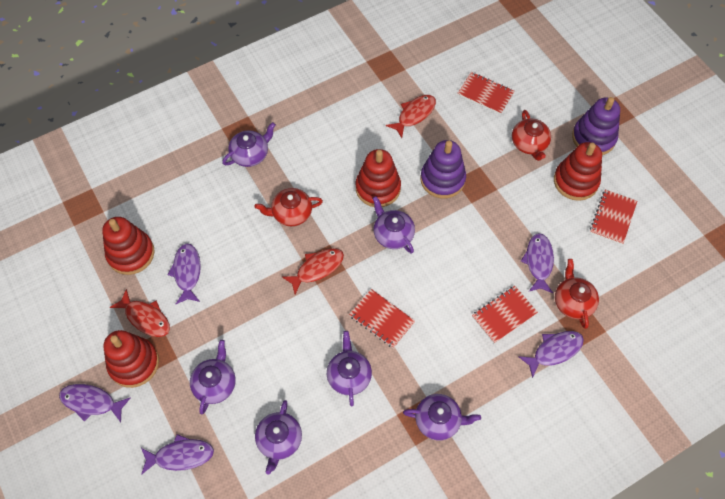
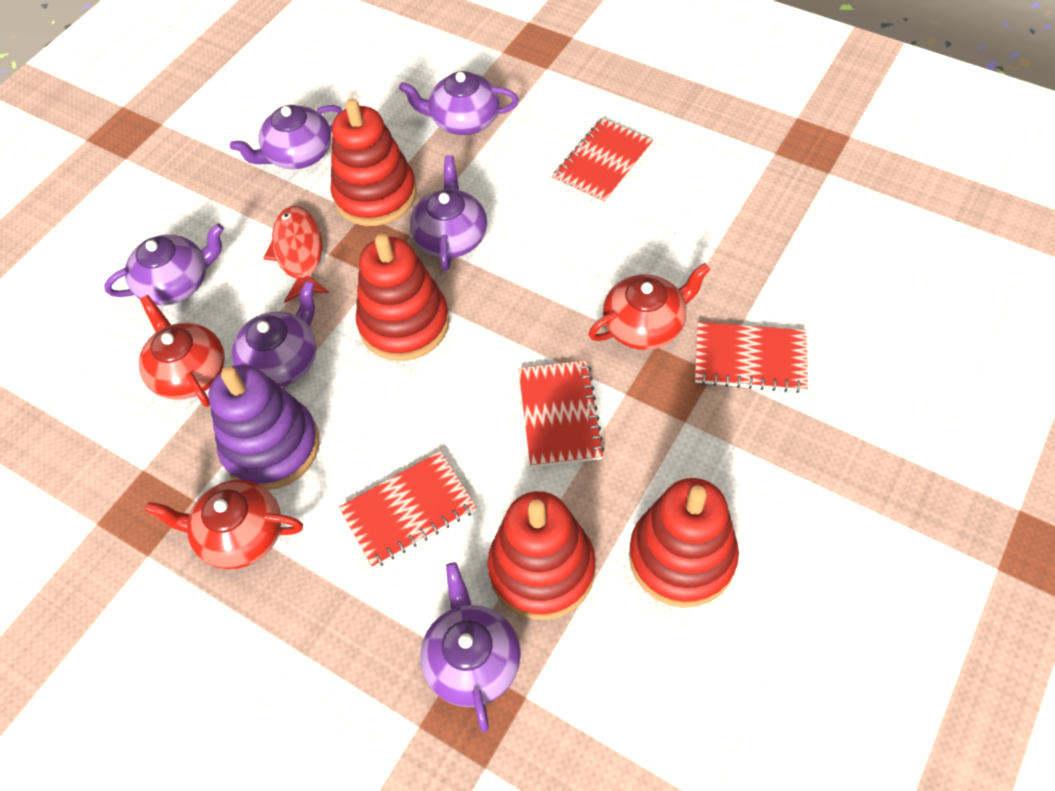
purple fish: [59,384,131,422] [141,434,214,475] [167,243,201,304] [518,331,584,378] [521,233,554,293] = 5 -> none = 0
purple stacking toy: [420,140,466,198] [572,97,620,155] = 2 -> [209,365,319,490] = 1
red fish: [110,289,170,337] [282,248,344,294] [386,95,436,138] = 3 -> [263,206,329,303] = 1

